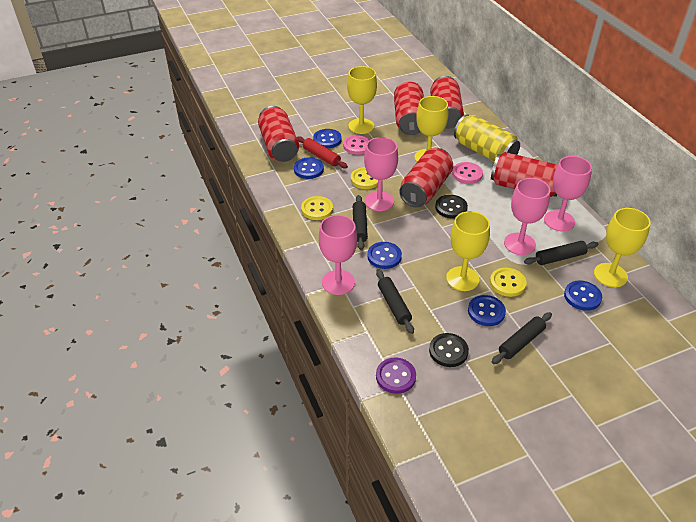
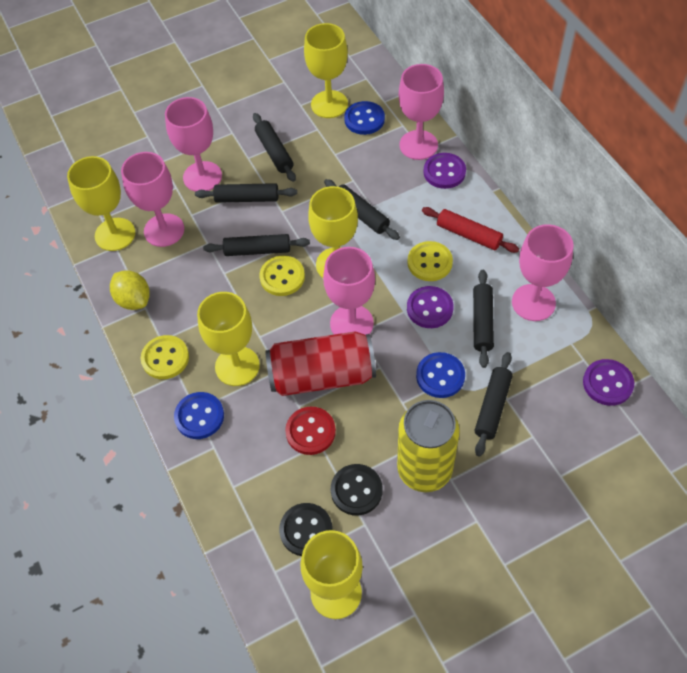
black rolling pin: [353,195,368,250] [376,269,414,334] [492,312,552,364] [524,241,598,265] = 4 -> [195,183,297,203] [203,234,310,256] [253,113,296,182] [324,179,400,240] [473,270,494,368] [475,352,513,457] = 6
blue button: [294,157,324,179] [313,129,342,148] [367,242,402,269] [468,295,506,326] [564,281,602,311] = 5 -> [174,392,224,439] [344,101,385,135] [416,352,465,398] = 3
pink button: [343,135,371,155] [452,162,483,184] = 2 -> none = 0
pink goblet: [319,215,357,295] [364,137,398,211] [504,178,550,255] [544,156,592,231] = 4 -> [121,152,184,247] [165,97,222,192] [323,247,375,335] [399,64,444,160] [512,224,574,321] = 5
purple button: [376,358,416,394] = 1 -> [407,286,454,328] [424,153,466,189] [583,359,634,406] = 3
red button: none = 0 -> [285,407,336,455] = 1
red can: [258,106,299,162] [394,82,424,135] [399,148,453,208] [430,76,464,129] [491,152,558,197] = 5 -> [265,331,376,396] = 1
yellow goblet: [347,66,377,134] [414,96,448,162] [446,211,490,291] [594,208,651,287] = 4 -> [67,156,135,251] [197,292,260,386] [301,530,363,619] [304,23,348,118] [308,186,358,278] = 5
yellow lemon: none = 0 -> [110,270,150,310] = 1

